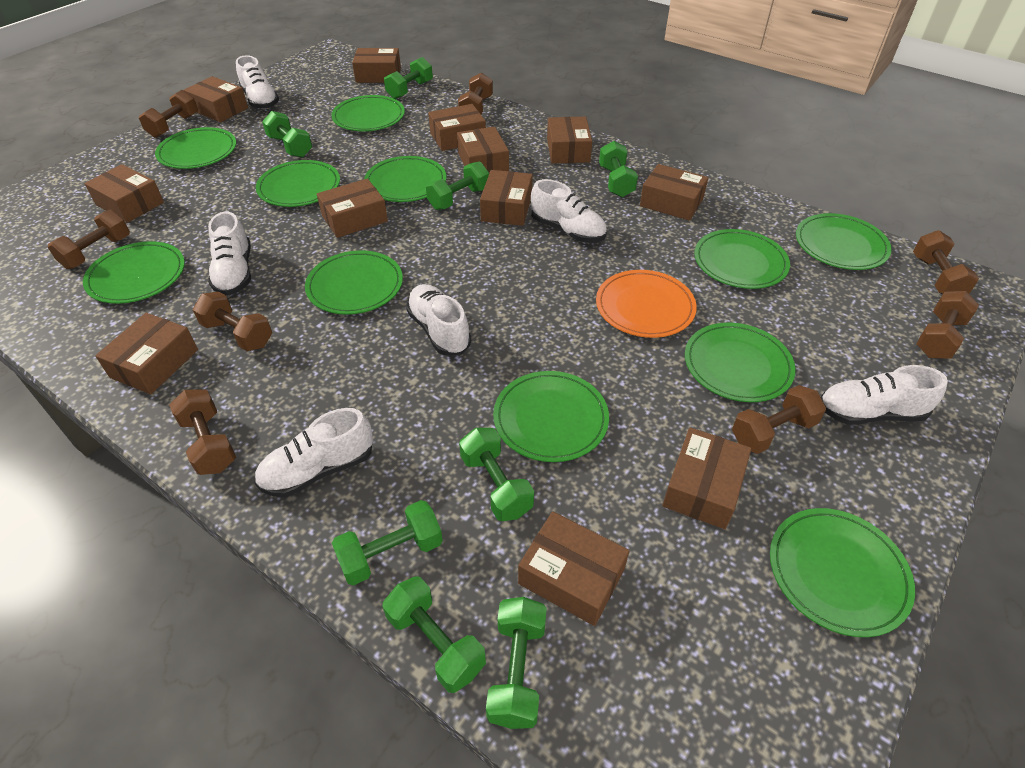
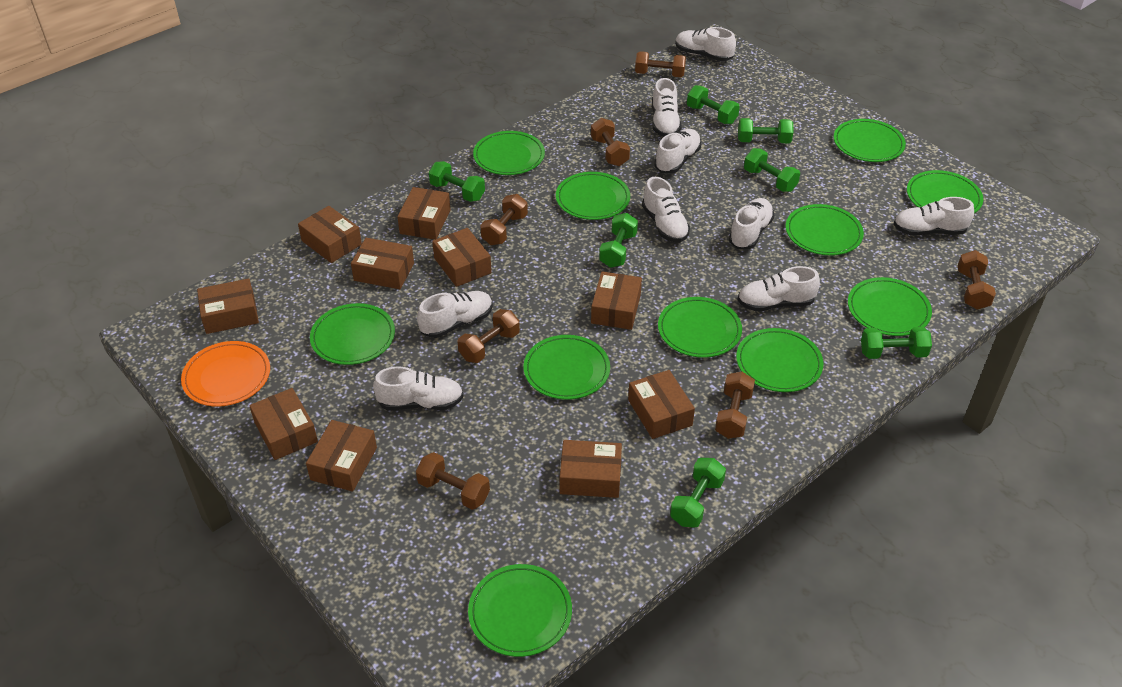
brown box: [84,164,164,223] [95,313,198,394] [184,76,248,122] [317,179,388,238] [352,48,401,83] [428,104,486,151] [457,126,509,173] [480,170,533,226] [518,511,629,626] [547,117,592,164] [640,164,708,221] [662,427,751,529] = 12 -> [197,278,259,334] [249,388,318,460] [298,206,362,263] [306,420,377,491] [351,238,414,289] [397,187,451,240] [432,228,492,287] [560,440,622,498] [591,271,642,330] [628,370,695,439] = 10
brown dumbbell: [48,209,130,269] [139,90,198,138] [169,389,236,475] [193,292,272,351] [458,72,493,114] [732,385,826,454] [913,230,979,295] [916,291,979,359] = 8 -> [416,452,490,510] [457,309,520,363] [480,194,528,245] [591,118,630,166] [635,51,686,77] [715,372,755,439] [958,250,996,310] = 7
green dumbbell: [262,111,312,157] [332,500,443,585] [383,577,486,693] [384,57,433,99] [426,161,489,210] [459,428,534,521] [486,597,547,729] [599,141,638,197] = 8 -> [429,161,485,202] [599,213,638,268] [670,458,726,528] [687,85,740,124] [738,118,793,143] [744,148,800,192] [861,327,932,359] = 7
white shoe: [208,212,251,296] [236,55,279,109] [254,408,373,497] [406,284,471,356] [531,179,607,243] [821,365,948,425] = 6 -> [373,367,463,410] [417,291,493,338] [642,177,690,242] [652,78,682,137] [654,129,701,173] [675,27,736,61] [729,198,774,249] [738,266,820,311] [893,197,974,236] = 9

